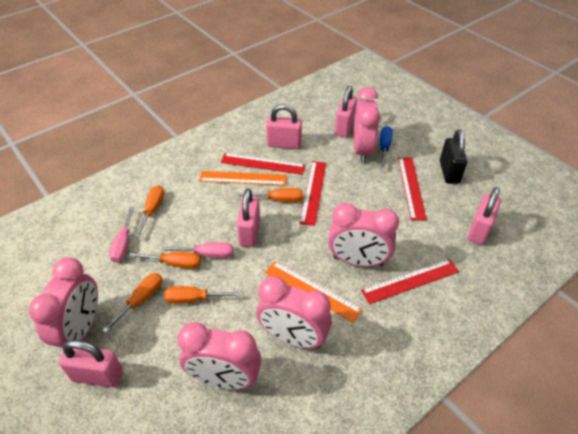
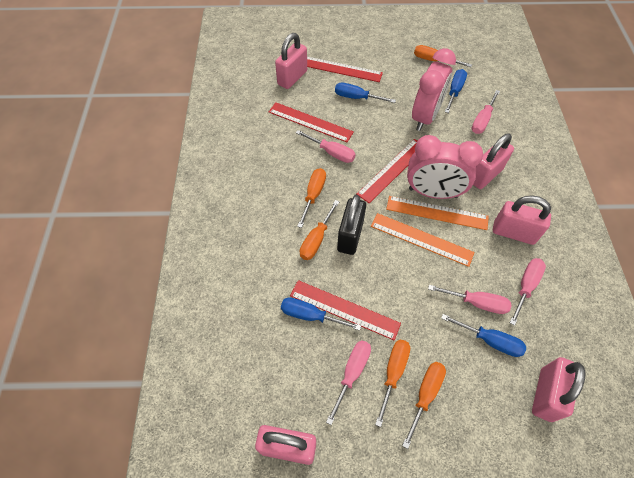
blue screwdriver: [380,126,393,167] = 1 -> [281,297,361,331] [335,83,396,103] [441,314,526,357] [445,69,467,113] = 4
pink clock: [29,257,98,347] [177,322,262,390] [256,276,332,349] [328,203,399,267] [353,87,380,163] = 5 -> [407,135,483,199] [412,48,456,131] = 2
pink screwdriver: [109,207,134,263] [162,242,233,258] = 2 -> [296,130,356,163] [326,340,371,425] [428,285,512,314] [471,90,500,134] [510,258,546,326] = 5

